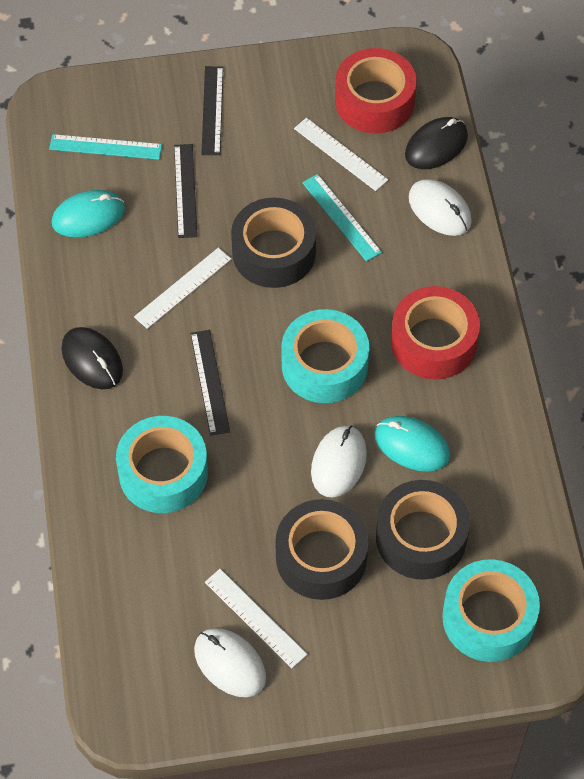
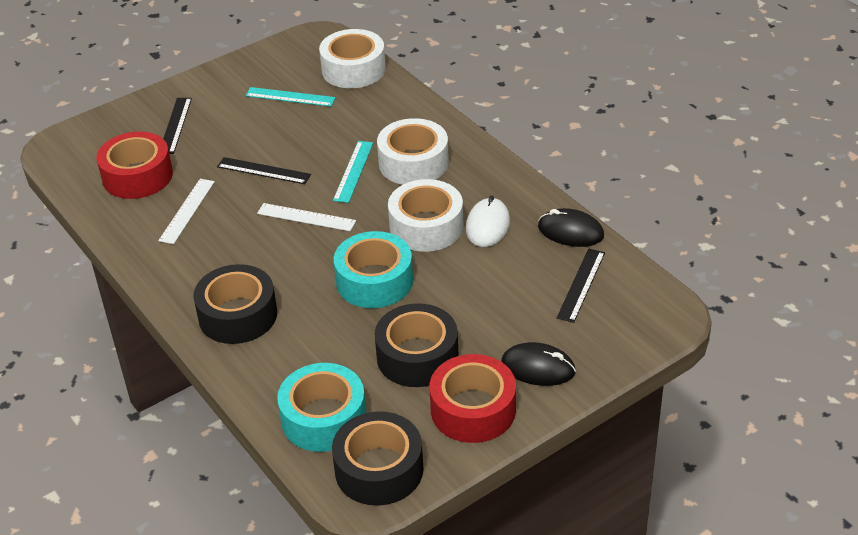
turquoise mouse: [52,190,125,237] [375,416,450,472] = 2 -> none = 0
turquoise tape: [116,416,208,513] [281,309,369,403] [442,559,540,662] = 3 -> [277,363,366,452] [334,231,413,308] = 2
white mouse: [194,628,266,697] [311,426,367,498] [409,179,472,236] = 3 -> [466,195,510,247] = 1
white ruler: [134,248,231,329] [205,569,307,668] [294,118,388,191] = 3 -> [158,179,215,244] [257,203,356,231] = 2
white tape: none = 0 -> [319,29,386,88] [377,118,449,185] [388,179,463,252] = 3

